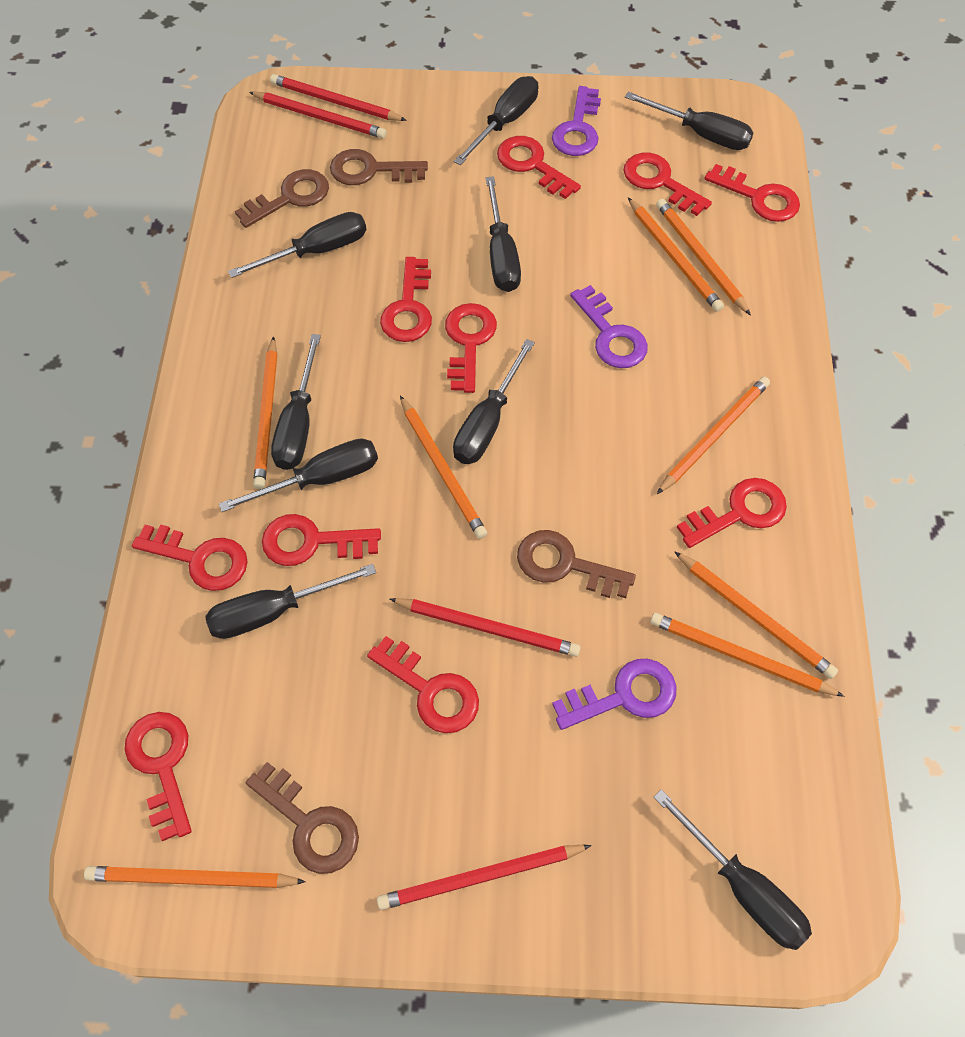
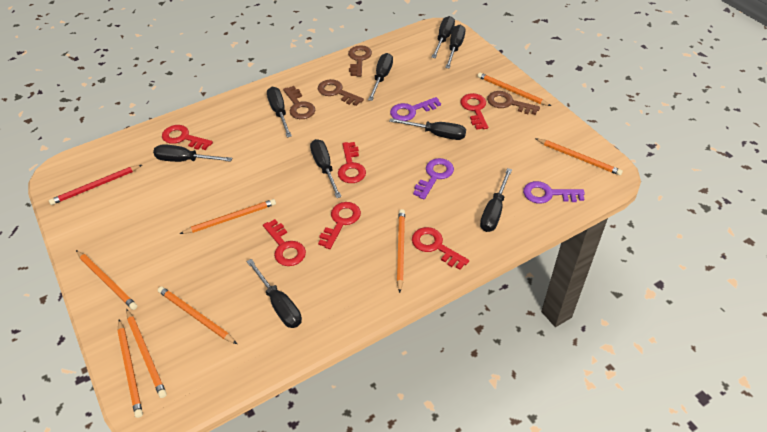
red key: [125,712,192,841] [132,524,248,591] [262,514,381,566] [367,636,479,733] [380,257,432,342] [445,303,497,393] [497,136,581,199] [624,153,712,216] [677,478,787,548] [704,164,800,222] = 10 -> [162,125,213,150] [263,219,306,266] [318,202,361,249] [338,142,366,183] [412,227,469,270] [460,93,488,130] = 6
red pencil: [249,92,386,138] [270,74,407,121] [377,845,592,910] [390,598,581,657] = 4 -> [49,165,142,205] = 1

